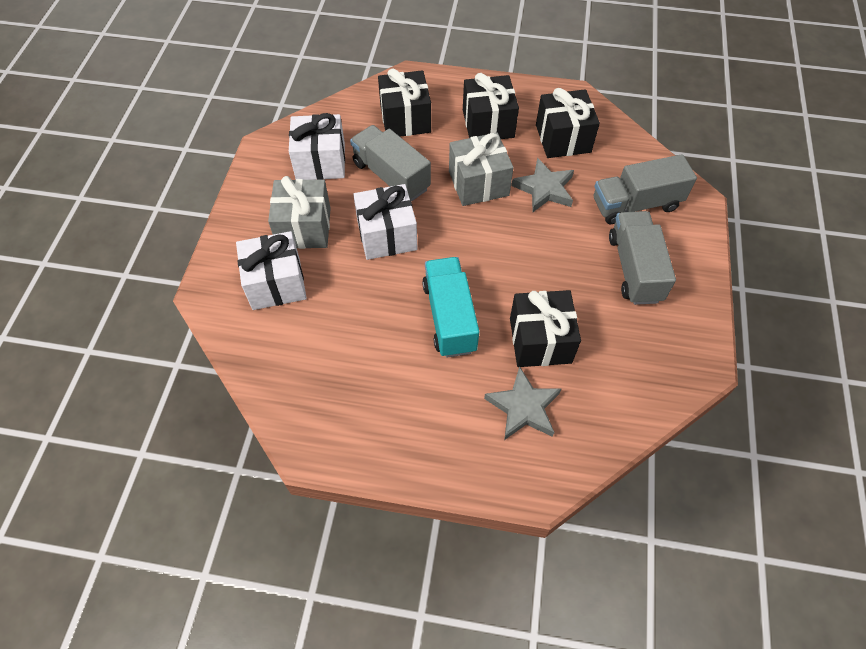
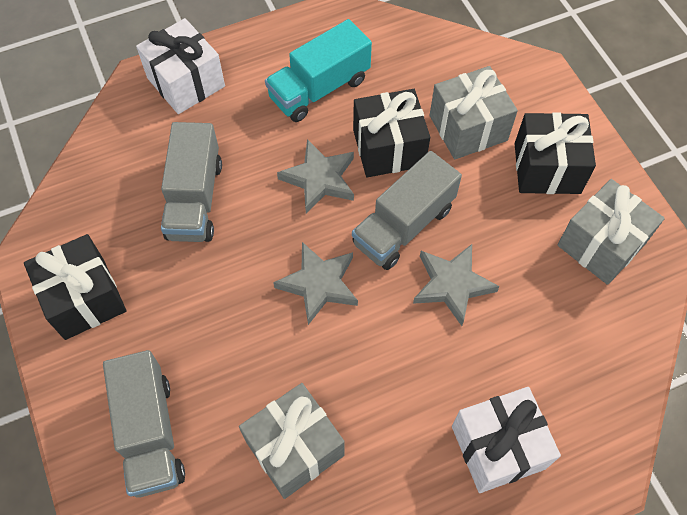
black gift: [378,69,431,137] [463,73,519,139] [510,290,581,367] [536,88,600,158] = 4 -> [24,234,126,340] [353,89,430,177] [515,112,596,194] = 3
grey gift: [268,176,331,249] [449,133,514,206] = 2 -> [239,383,345,499] [430,66,518,159] [557,179,665,285] = 3
grey star: [484,366,562,440] [511,158,574,212] = 2 -> [273,242,358,325] [277,139,354,214] [413,244,500,326] = 3
white gift: [236,231,307,310] [289,113,345,180] [353,184,418,260] = 3 -> [136,18,225,114] [452,387,561,493] = 2

